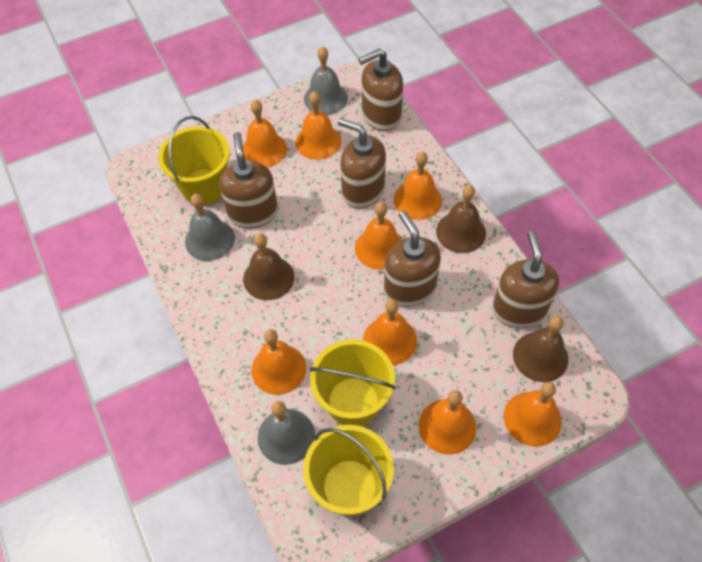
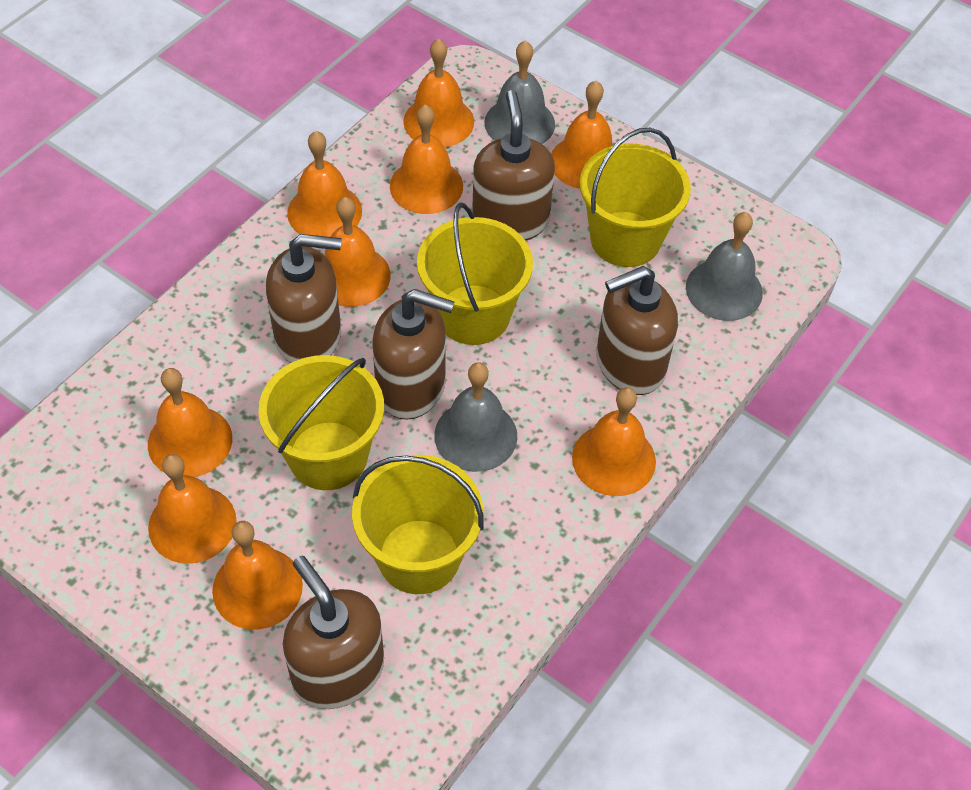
brown bell: [243,233,294,300] [436,185,486,253] [513,316,568,382] = 3 -> none = 0
orange bell: [243,100,287,168] [251,329,306,395] [296,91,341,160] [355,202,403,270] [363,299,417,365] [394,152,442,220] [419,390,476,455] [504,382,562,447] = 8 -> [148,368,232,477] [148,454,237,564] [212,521,303,630] [287,131,362,237] [325,197,391,307] [390,105,463,214] [403,38,474,147] [551,81,612,189] [572,387,656,496] = 9
yellow bucket: [159,116,230,205] [303,425,394,516] [310,340,396,426] = 3 -> [258,355,384,490] [352,455,484,594] [417,202,533,345] [580,128,691,267] = 4

